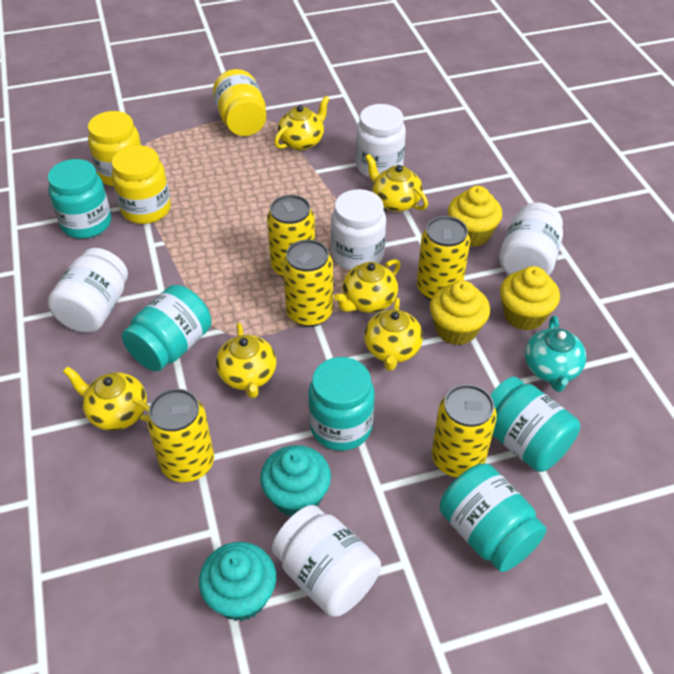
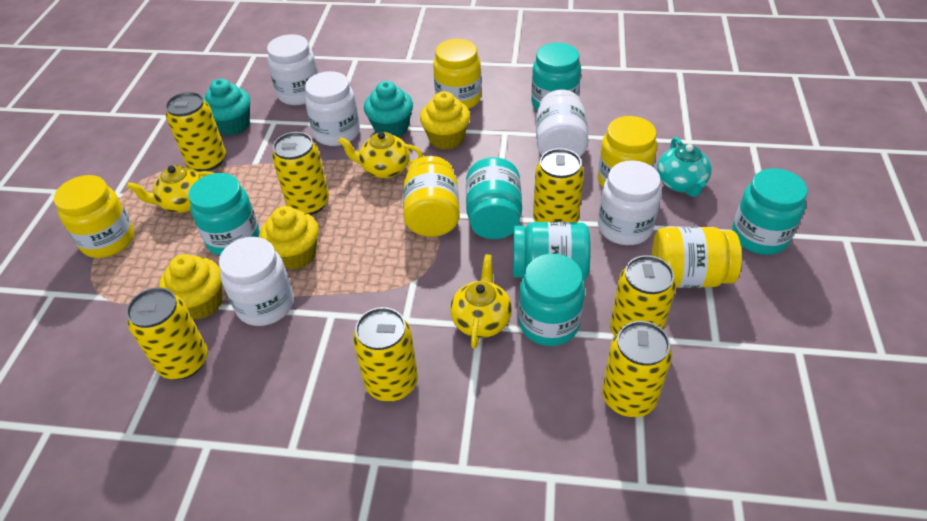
turquoise jar: [48,159,111,239] [122,285,211,372] [308,357,375,451] [439,463,547,572] [490,377,580,472] = 5 -> [188,173,260,256] [466,157,522,239] [513,222,591,281] [518,254,585,346] [531,43,581,111] [732,168,808,255] = 6
yellow can: [147,389,214,482] [267,195,315,278] [283,239,333,327] [417,216,470,300] [432,384,497,478] = 5 -> [126,287,208,379] [165,92,226,172] [272,132,329,215] [353,307,418,402] [533,148,584,222] [602,321,672,417] [610,255,676,336] = 7
yellow jar: [88,111,142,186] [112,145,171,224] [213,69,266,136] = 3 -> [54,175,134,258] [403,156,460,237] [433,39,481,109] [598,116,657,188] [652,227,742,288] = 5
yellow teapot: [63,366,149,431] [216,323,277,398] [274,96,330,150] [334,259,401,313] [364,298,423,371] [365,154,428,212] = 6 -> [126,165,215,213] [338,132,423,178] [450,254,512,349] = 3

